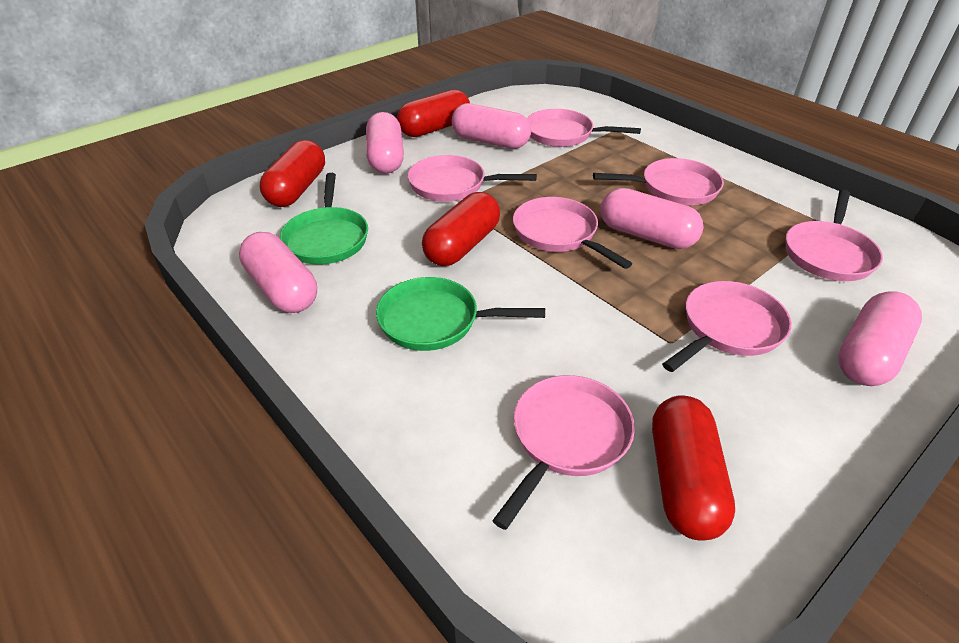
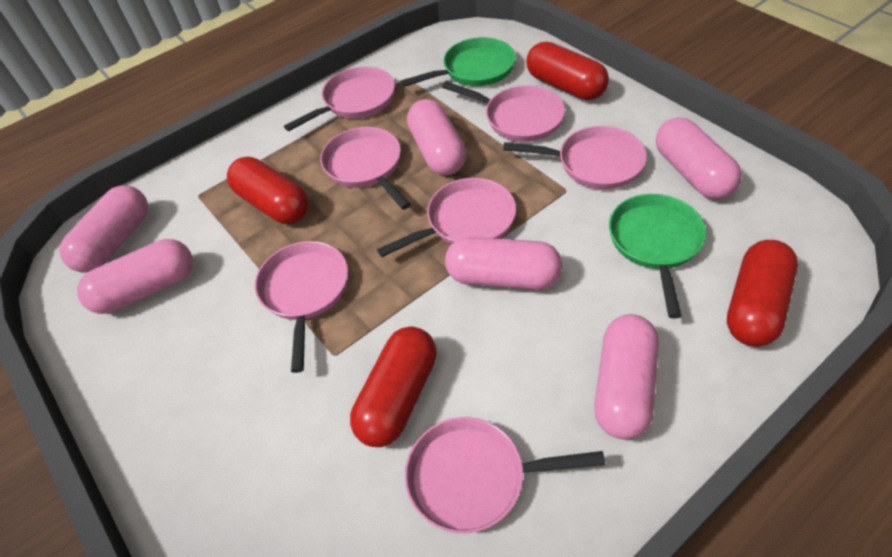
pink capsule: [239,232,317,313] [366,112,404,173] [452,103,531,149] [600,188,704,249] [838,291,922,386] = 5 -> [59,185,148,273] [77,239,193,314] [407,99,466,175] [445,237,562,290] [594,314,659,439] [656,117,742,199] = 6

